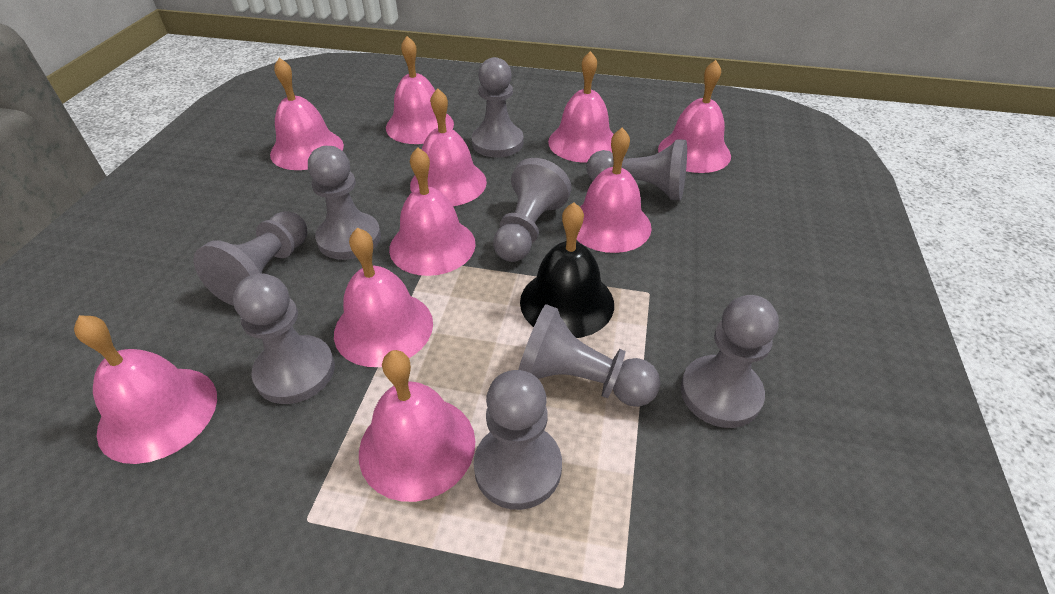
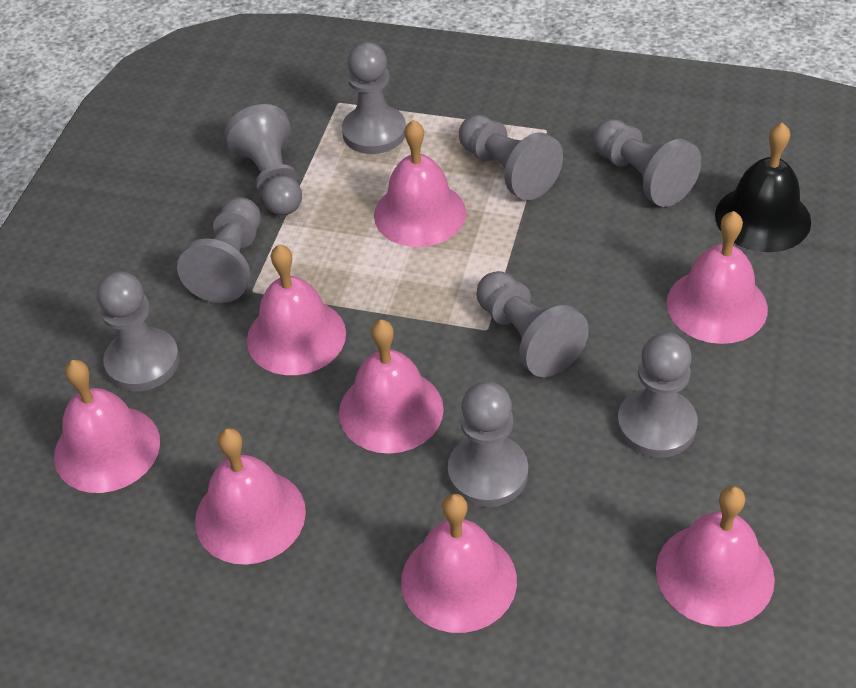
pink bell: [74,315,217,464] [270,58,344,170] [334,228,433,367] [359,350,475,502] [386,36,454,144] [389,147,476,276] [410,88,487,206] [548,51,613,163] [576,127,652,253] [658,60,731,173] = 10 -> [54,360,160,493] [195,428,306,565] [247,244,346,375] [339,320,444,454] [374,120,466,247] [401,494,517,633] [656,486,775,627] [667,211,768,344] = 8

